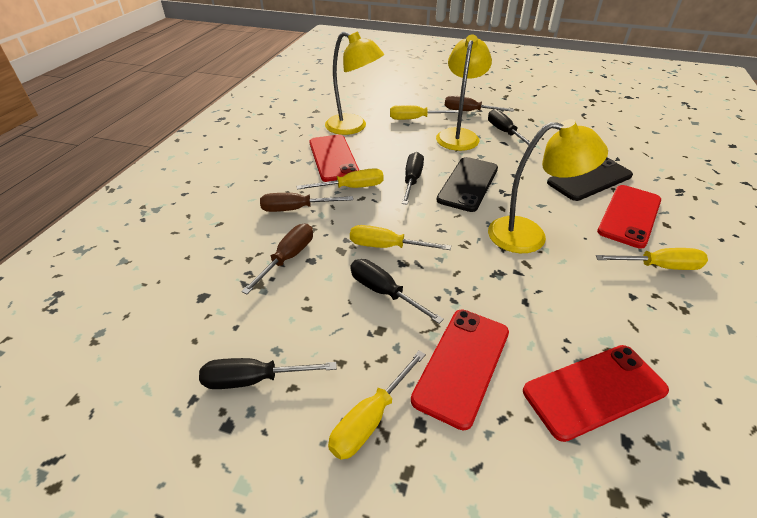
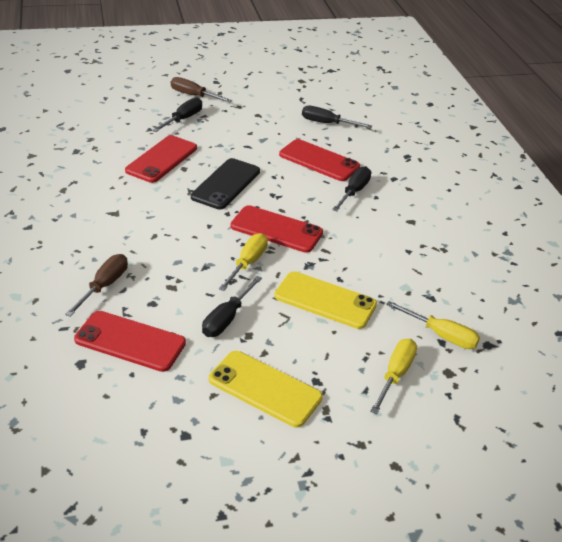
black phone: [437,157,498,212] [547,157,633,201] = 2 -> [191,158,260,209] = 1
brown screwdriver: [241,224,313,294] [260,193,353,212] [445,95,514,112] = 3 -> [65,254,128,317] [171,77,232,102] = 2
yellow lamp: [325,31,384,135] [436,35,492,151] [488,119,608,253] = 3 -> none = 0
yellow phone: none = 0 -> [209,351,323,428] [274,271,377,329] = 2
yellow screwdriver: [297,168,384,190] [328,350,426,460] [350,225,451,250] [390,105,459,120] [596,248,708,270] = 5 -> [219,233,268,291] [370,339,417,414] [386,301,480,349] = 3

